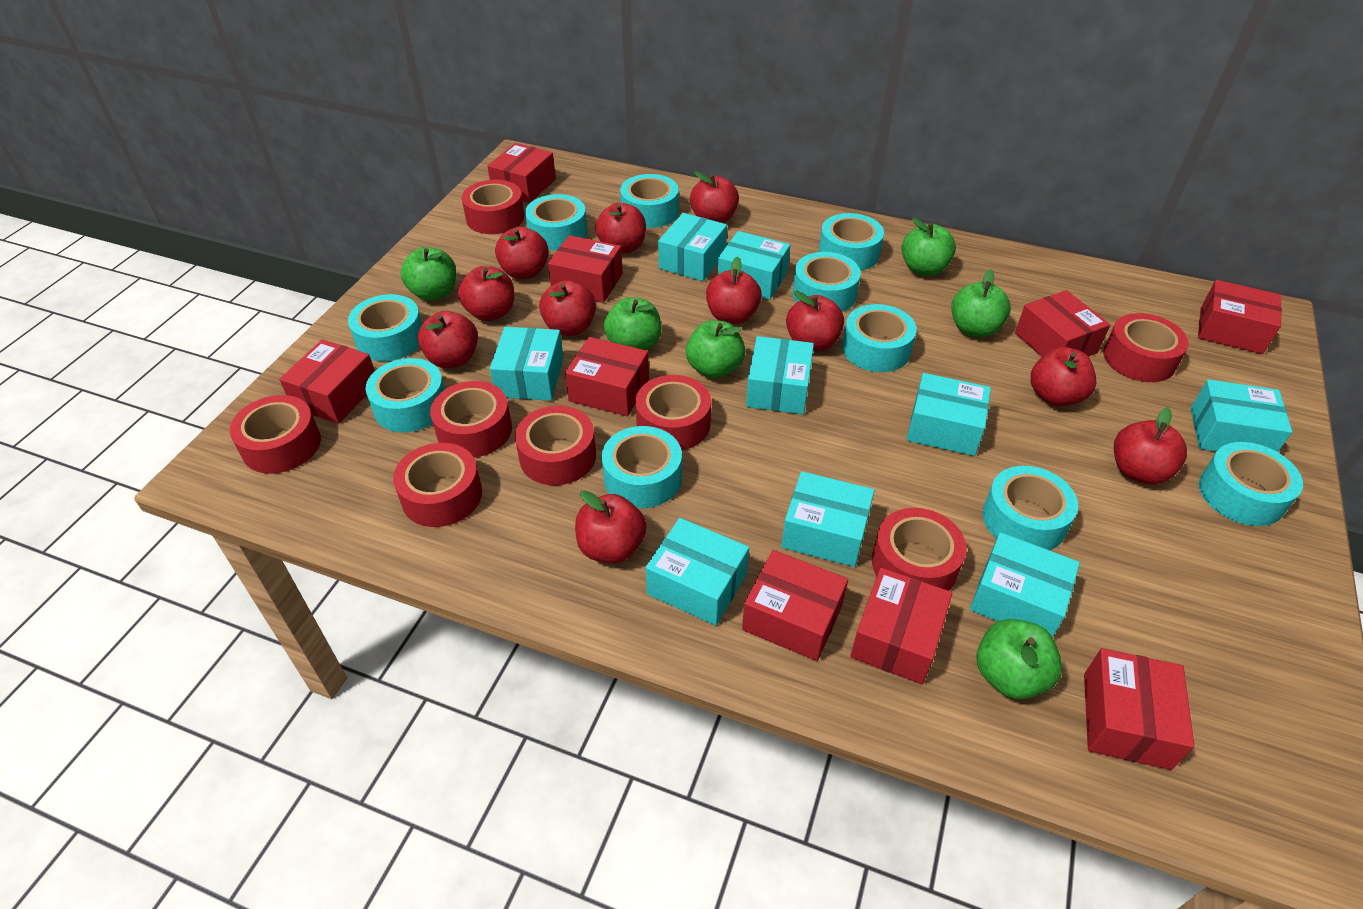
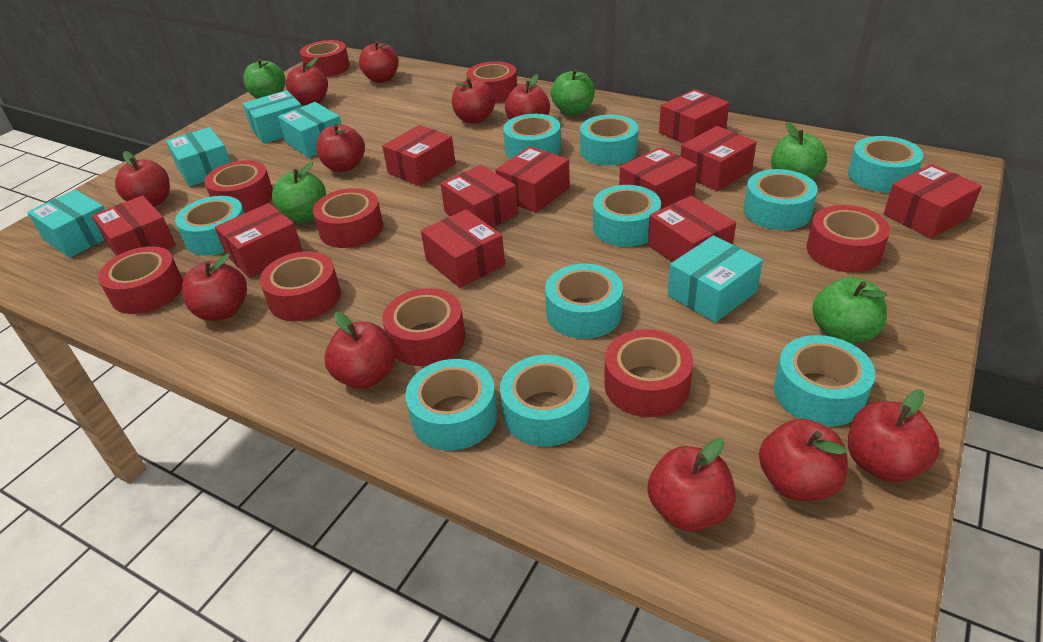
green apple: [400,247,456,301] [604,297,661,350] [686,320,745,378] [901,218,956,276] [951,269,1011,338] [976,619,1062,700] = 6 -> [243,59,286,99] [272,162,326,223] [551,69,595,115] [771,122,827,179] [812,277,887,343] = 5
red box: [279,339,375,424] [487,143,556,203] [548,235,623,303] [565,337,649,416] [742,550,848,661] [850,568,952,684] [1015,290,1110,357] [1084,648,1195,770] [1198,280,1282,354] = 9 -> [92,195,176,256] [215,203,303,278] [382,125,456,186] [421,209,505,288] [440,165,518,227] [495,146,570,213] [619,147,698,209] [648,196,736,262] [659,89,729,144] [681,126,756,191] [884,164,982,239] = 11
red tape: [230,395,321,474] [393,443,482,527] [430,381,512,458] [462,179,524,234] [515,406,596,486] [635,375,711,450] [872,508,967,591] [1103,313,1189,382] = 8 -> [98,246,183,314] [204,160,273,213] [260,251,341,321] [300,40,350,77] [313,188,383,248] [382,288,465,366] [466,61,517,103] [604,329,693,417] [807,205,890,272] = 9
turquoise box: [490,327,564,401] [646,518,749,626] [658,213,727,281] [718,231,790,300] [746,336,814,414] [781,471,875,567] [907,373,991,456] [970,532,1080,638] [1191,379,1292,452] = 9 -> [27,189,105,258] [166,127,231,187] [243,90,302,144] [278,102,341,158] [667,235,763,323] = 5

